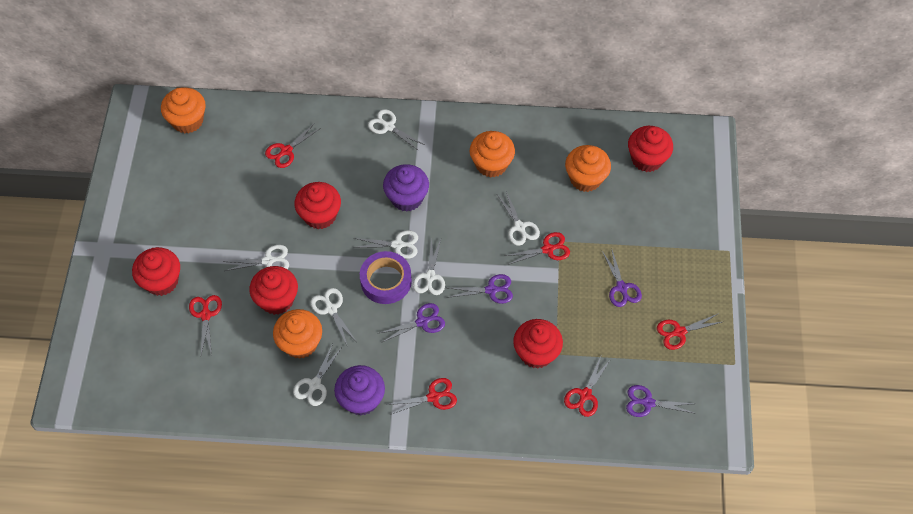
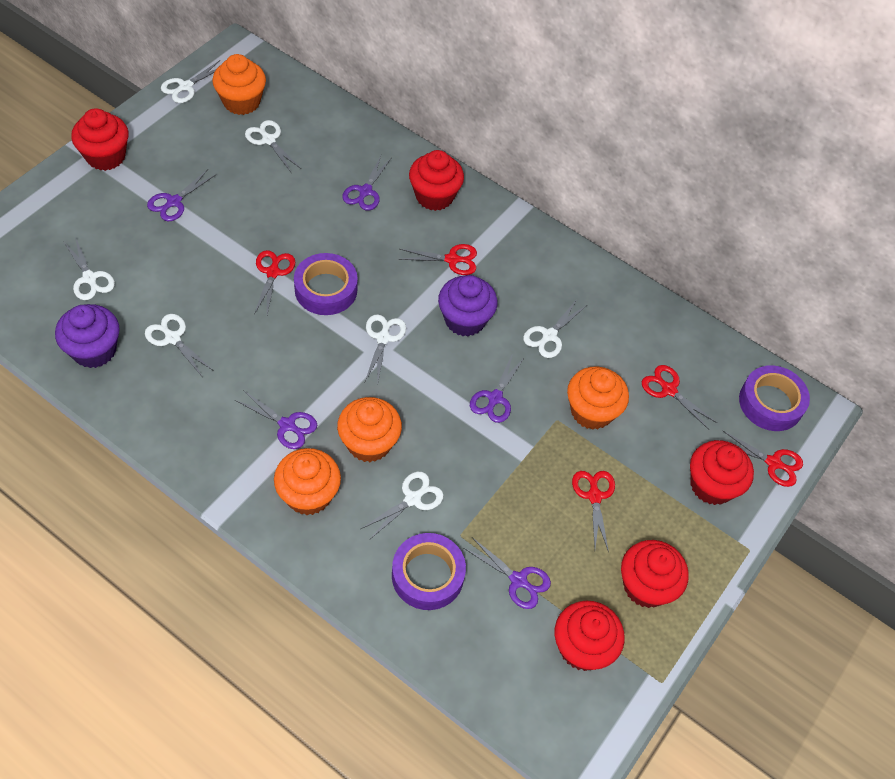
purple scissors: [380,303,445,343] [447,274,513,304] [602,248,642,307] [626,385,696,417] = 4 -> [147,169,217,221] [235,390,317,449] [342,156,392,211] [464,537,551,609] [470,353,525,423] = 5
purple tape: [360,251,412,304] = 1 -> [294,253,358,315] [392,533,466,610] [739,365,810,431] = 3
red scissors: [189,295,222,356] [265,123,321,168] [387,378,457,415] [505,232,570,265] [564,354,611,417] [657,313,722,350] = 6 -> [254,250,295,315] [398,244,477,275] [572,471,615,552] [642,365,717,430] [722,430,803,487] = 5

